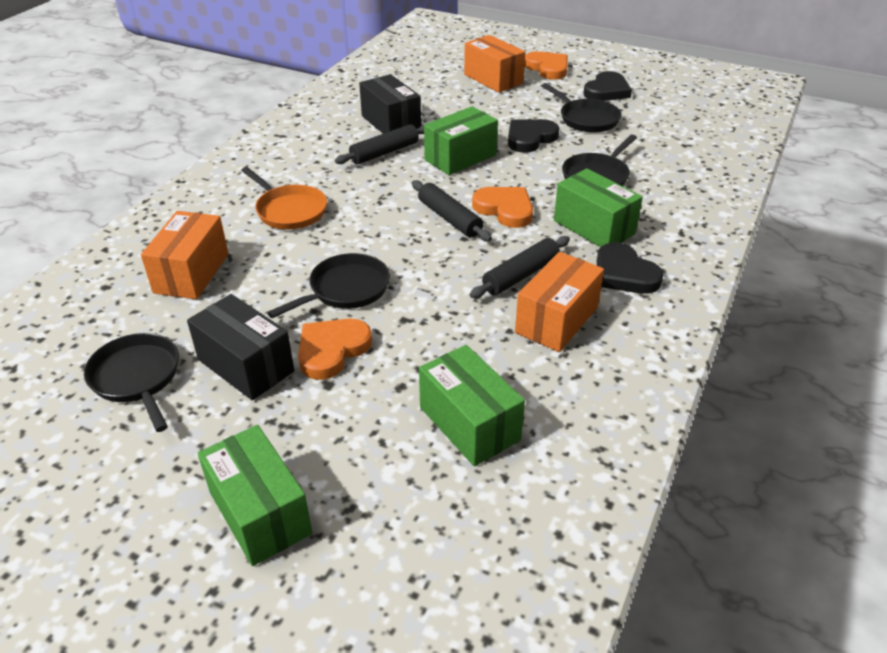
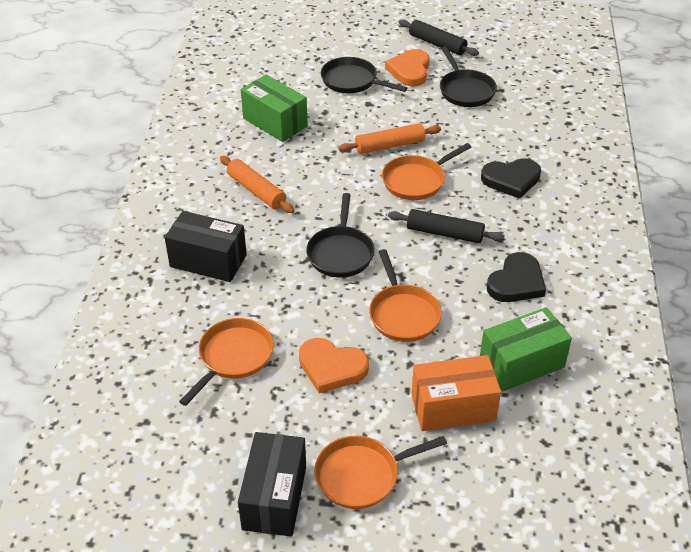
black heart: [508,119,559,153] [583,71,632,101] [597,242,664,294] = 3 -> [481,158,541,199] [487,252,546,302] = 2
black pan: [84,333,179,432] [267,253,390,318] [542,83,622,133] [562,134,637,186] = 4 -> [306,193,375,278] [321,57,407,93] [440,46,497,107] = 3
black rolling pin: [335,124,424,164] [412,180,492,241] [470,236,570,298] = 3 -> [388,209,505,243] [399,19,479,56] = 2
green box: [197,425,312,566] [419,345,525,466] [424,106,498,175] [554,168,643,247] = 4 -> [241,75,308,142] [480,307,572,392] = 2
orange box: [141,211,229,299] [464,35,526,93] [515,252,604,352] = 3 -> [411,355,501,431] = 1
orange heart: [298,319,372,380] [472,187,533,228] [525,51,568,80] = 3 -> [299,338,369,393] [385,49,430,86] = 2
orange pan: [241,167,327,230] = 1 -> [179,318,274,406] [314,436,447,509] [369,249,442,342] [382,143,471,200] = 4
orange rolling pin: none = 0 -> [220,156,294,213] [338,123,441,154] = 2

